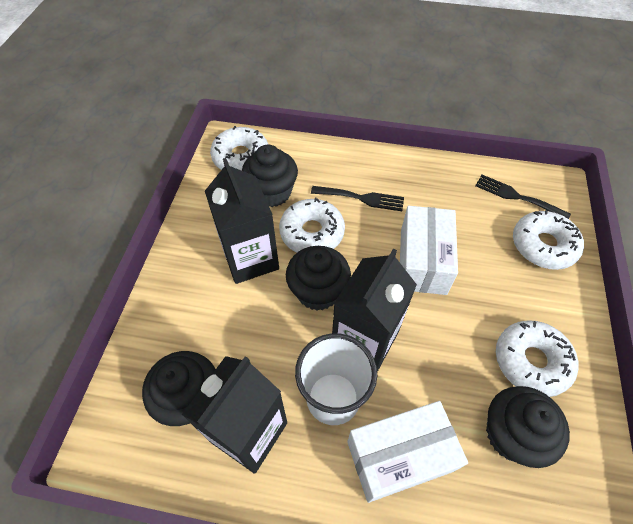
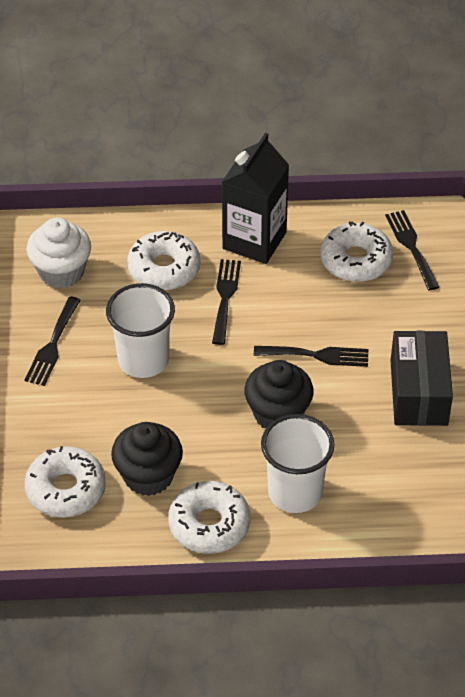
black box: none = 0 -> [391,331,453,426] = 1
black carton: [181,356,287,474] [205,158,279,284] [332,249,417,372] = 3 -> [222,133,289,264] = 1
black cupcake: [142,351,216,426] [242,145,298,207] [286,246,351,311] [486,386,570,468] = 4 -> [111,422,183,496] [244,360,314,429] = 2
black fork: [311,186,404,211] [475,175,571,219] = 2 -> [24,297,80,386] [212,259,241,345] [254,346,368,367] [385,210,439,290] = 4
white box: [347,401,468,503] [400,206,458,295] = 2 -> none = 0
white cup: [295,333,377,425] = 1 -> [106,283,175,378] [261,414,335,513] = 2
white cupcake: none = 0 -> [26,218,91,288] = 1

